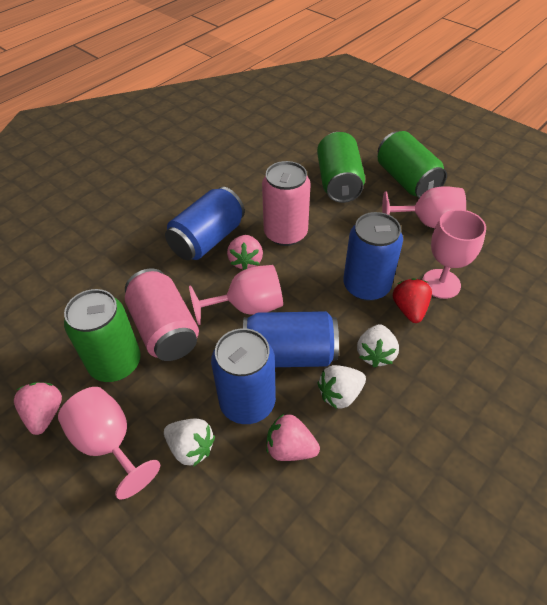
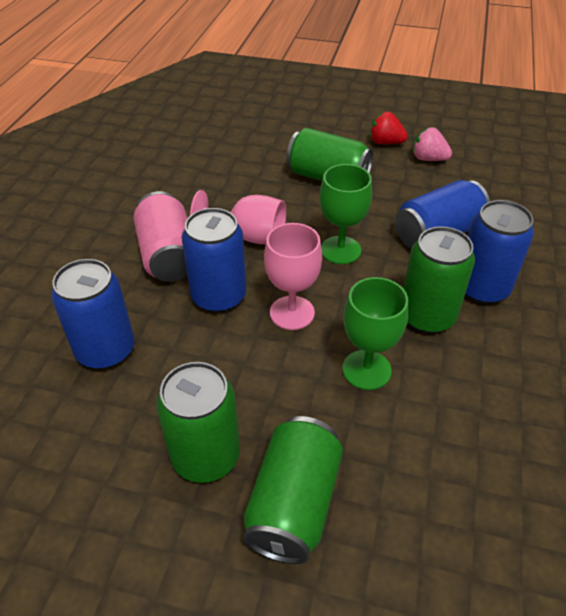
green can: [64,289,141,382] [317,132,365,203] [378,131,447,198] = 3 -> [156,362,240,483] [243,416,343,564] [286,128,373,181] [403,226,475,333] = 4
green goblet: none = 0 -> [320,164,372,264] [342,277,408,390] = 2
pink can: [125,269,199,361] [262,161,311,246] = 2 -> [133,191,187,282] = 1
pink goblet: [58,387,160,500] [189,265,283,325] [382,186,466,228] [422,209,486,299] = 4 -> [190,190,286,244] [264,223,322,330] = 2
pink strawberry: [14,382,62,435] [227,235,263,270] [266,414,320,461] = 3 -> [413,127,452,161] = 1
white strawberry: [164,418,215,466] [318,365,366,409] [357,324,399,368] = 3 -> none = 0

